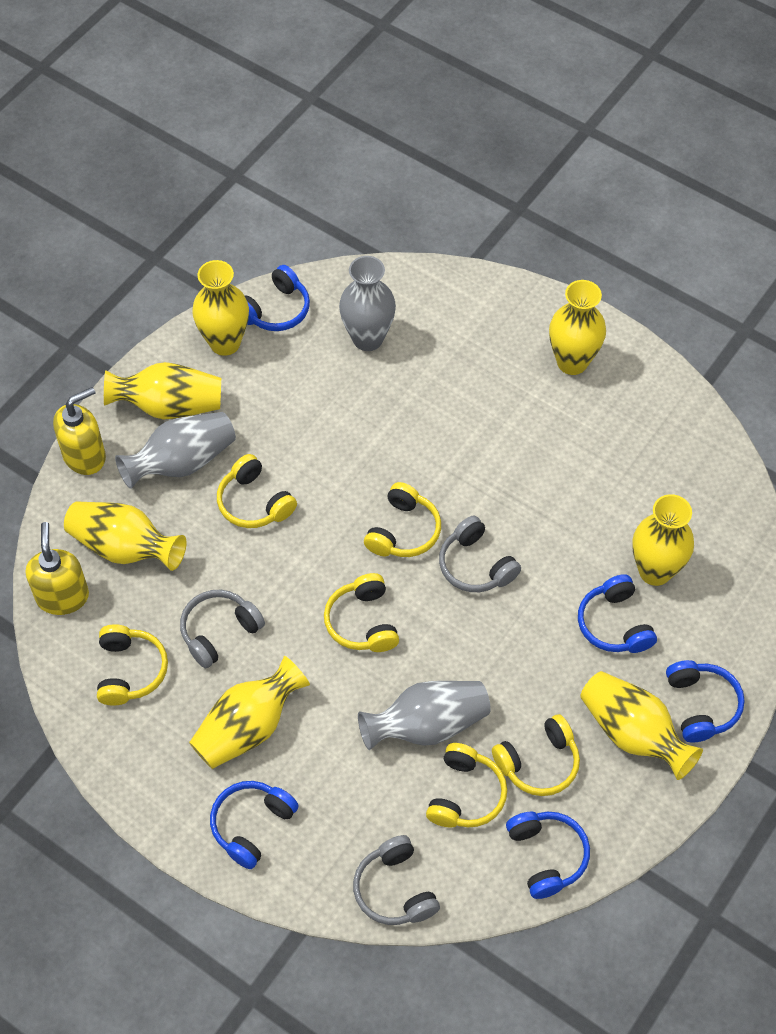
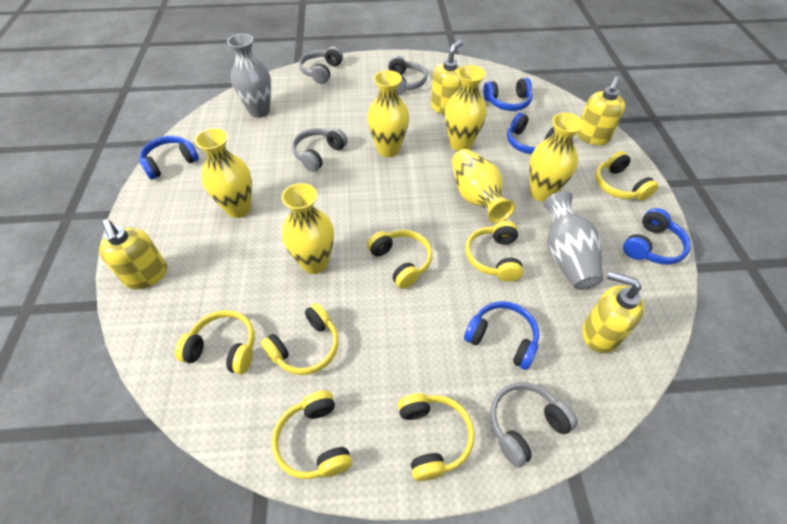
grey headphones: [180,590,265,668] [353,835,440,925] [439,515,521,592] = 3 -> [292,128,347,172] [299,47,343,84] [388,56,427,95] [490,382,578,468] = 4
grey vase: [115,412,236,489] [339,256,396,351] [358,681,491,750] = 3 -> [227,34,271,118] [543,191,603,290] = 2
yellow headphones: [97,624,168,706] [217,454,297,528] [324,573,399,652] [364,482,441,557] [426,743,507,828] [492,714,580,796] = 6 -> [175,310,255,374] [261,303,339,375] [272,390,352,479] [367,230,432,289] [398,393,474,481] [465,221,523,282] [595,151,659,201] = 7
yellow soap dispenser: [26,522,89,615] [53,387,106,475] = 2 -> [99,220,167,289] [431,40,463,115] [576,76,625,145] [582,271,644,353] = 4
yellow vase: [64,501,186,571] [104,362,221,419] [189,656,310,769] [192,260,249,356] [549,280,606,375] [580,671,703,780] [632,494,694,586] = 7 -> [195,128,252,218] [281,183,334,274] [367,70,409,157] [445,65,487,151] [452,149,515,223] [529,113,584,202] = 6

